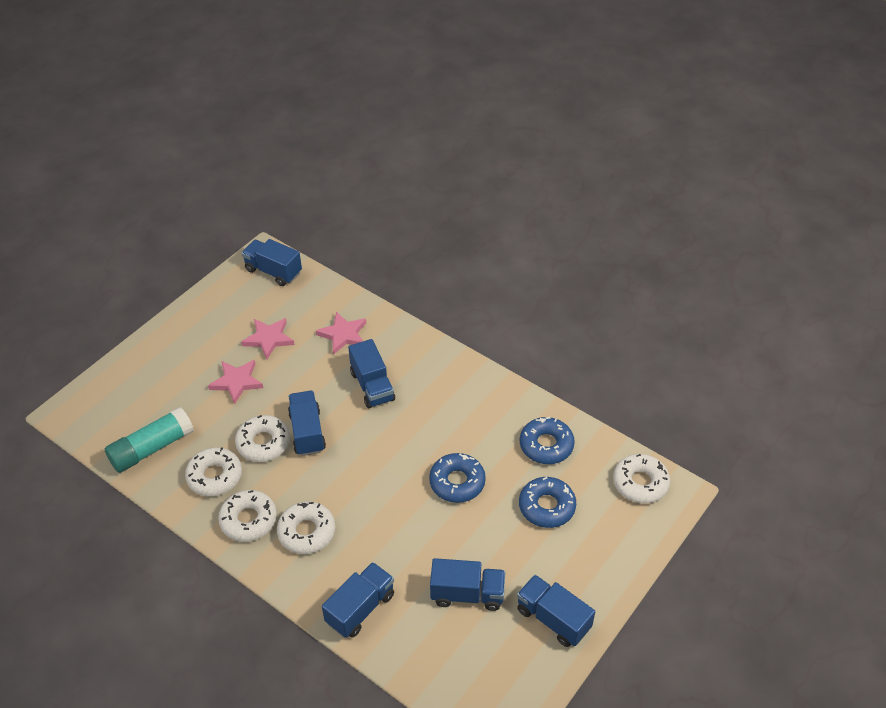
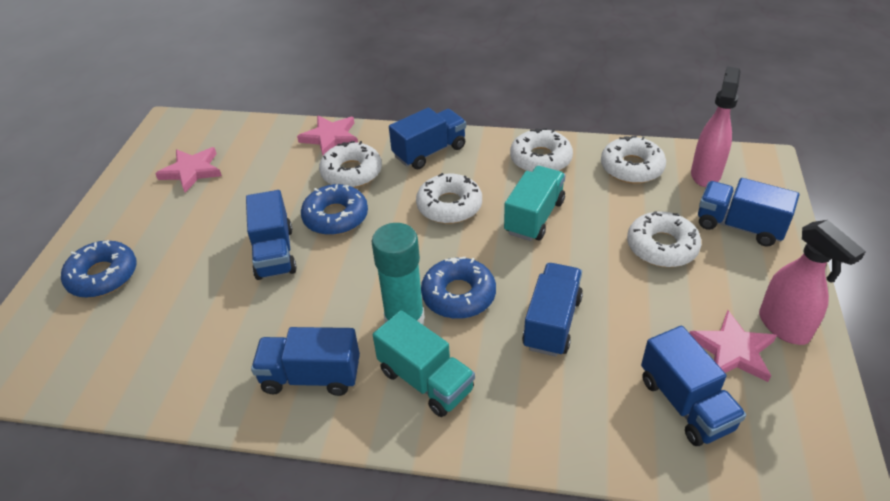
pink spray bottle: none = 0 -> [691,66,741,187] [759,220,866,345] = 2
turquoise truck: none = 0 -> [373,310,475,417] [504,166,566,241] = 2

